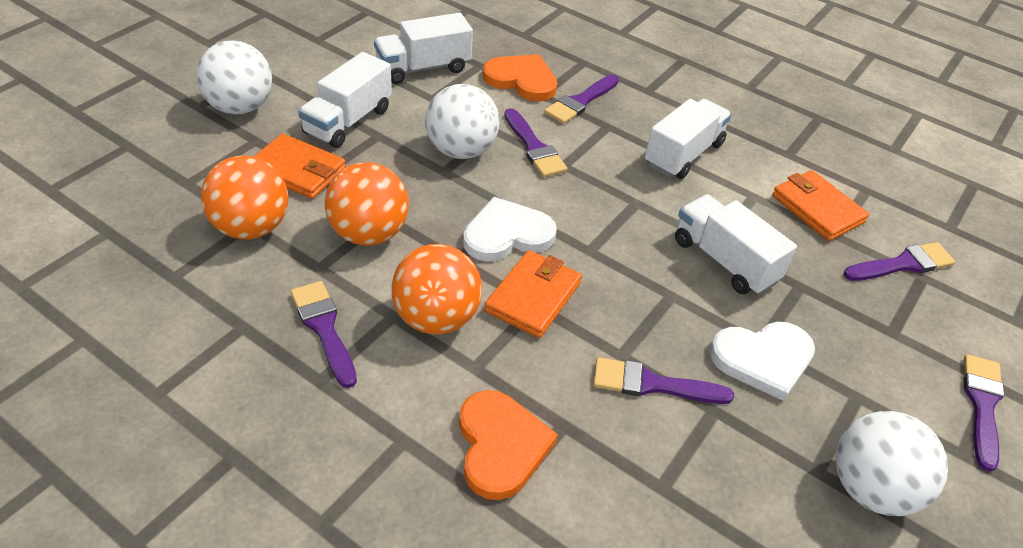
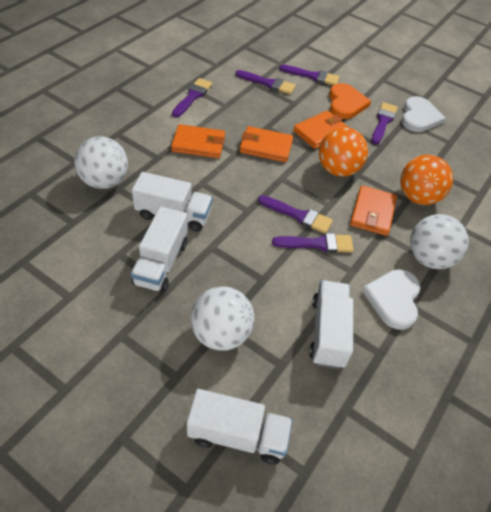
orange ball: [201,156,288,239] [325,162,409,246] [391,244,482,334] = 3 -> [319,127,368,177] [400,155,453,205] = 2
orange heart: [459,390,558,500] [483,54,557,101] = 2 -> [329,83,371,119] = 1
orange wallet: [254,134,346,199] [484,250,582,338] [772,170,869,241] = 3 -> [171,124,225,158] [240,126,293,162] [293,111,349,149] [350,185,397,236] = 4

